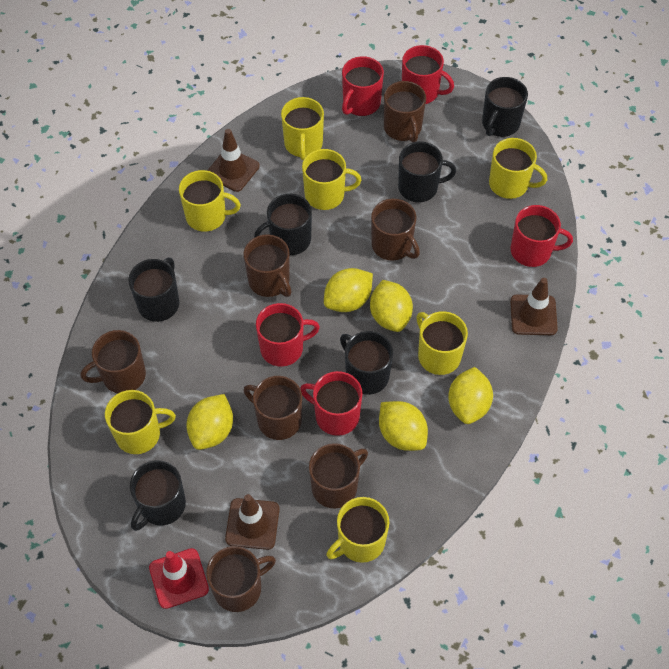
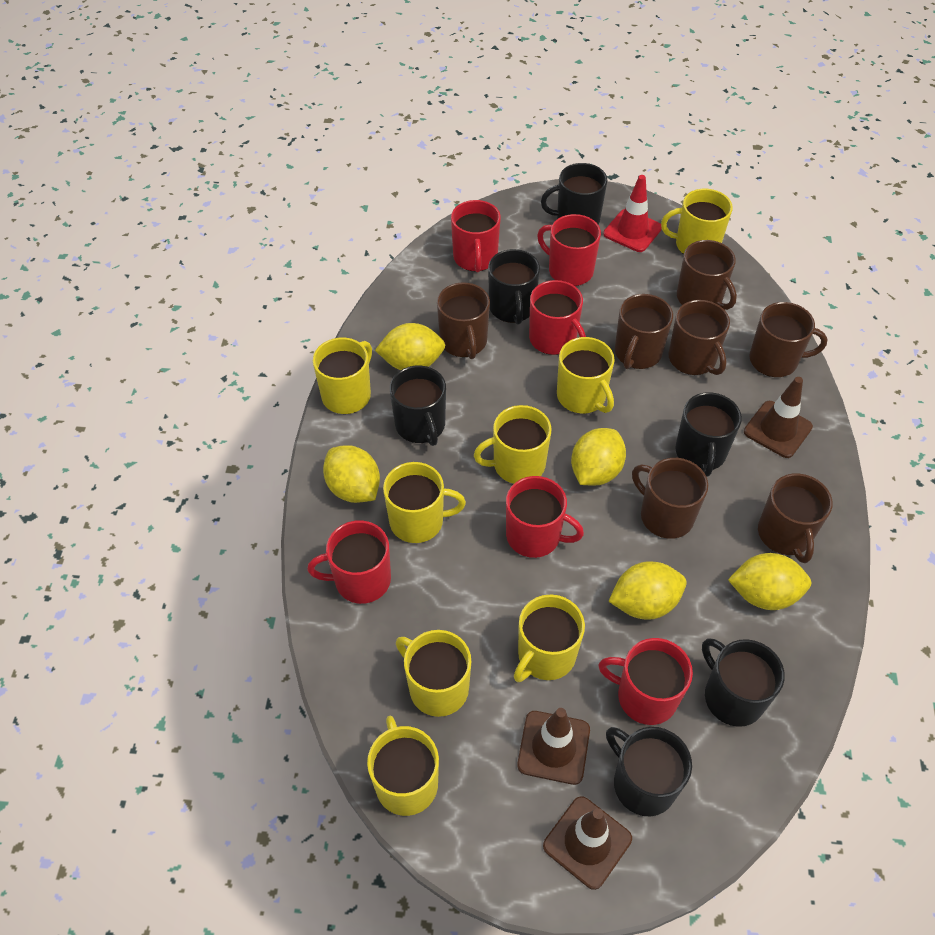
red mug: [256,303,320,367] [300,371,362,436] [342,56,384,116] [402,45,454,104] [510,205,573,267] = 5 -> [307,520,391,604] [451,200,501,272] [506,476,584,558] [529,280,586,355] [537,214,601,286] [598,638,693,725] = 6
yellow mug: [105,390,176,454] [179,170,241,232] [281,97,324,160] [302,149,361,210] [327,497,390,563] [416,311,468,375] [489,138,547,199] = 7 -> [313,338,372,414] [367,716,439,816] [383,462,466,543] [396,630,471,717] [474,405,551,484] [514,595,585,682] [557,337,615,414] [661,189,733,254] = 8

